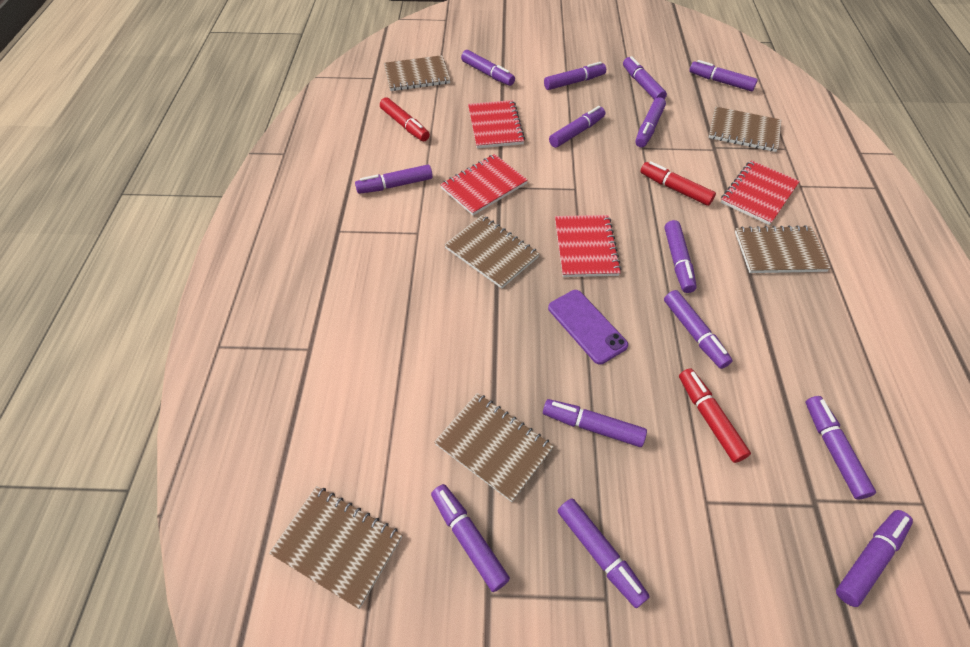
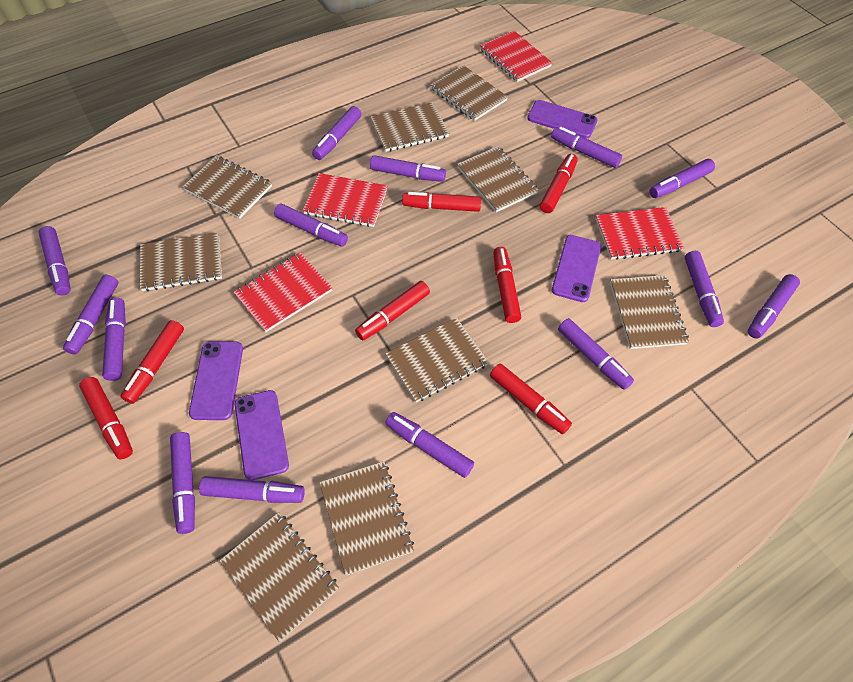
brown notebook: [269,486,402,609] [384,55,450,91] [434,393,554,502] [444,215,540,288] [709,106,782,152] [735,225,831,273] = 6 -> [140,233,222,291] [182,155,272,219] [220,512,339,642] [319,461,414,576] [371,102,449,152] [385,318,489,402] [431,65,508,121] [457,146,539,212] [610,275,689,349] = 9
purple phone: [548,290,628,364] = 1 -> [189,341,243,420] [235,390,289,480] [527,100,598,138] [552,235,601,302] = 4
red marker: [380,97,430,141] [640,161,716,206] [679,368,751,463] = 3 -> [79,377,133,459] [120,320,184,404] [355,281,430,341] [402,192,481,212] [490,363,572,434] [493,247,521,323] [540,154,578,213] = 7

